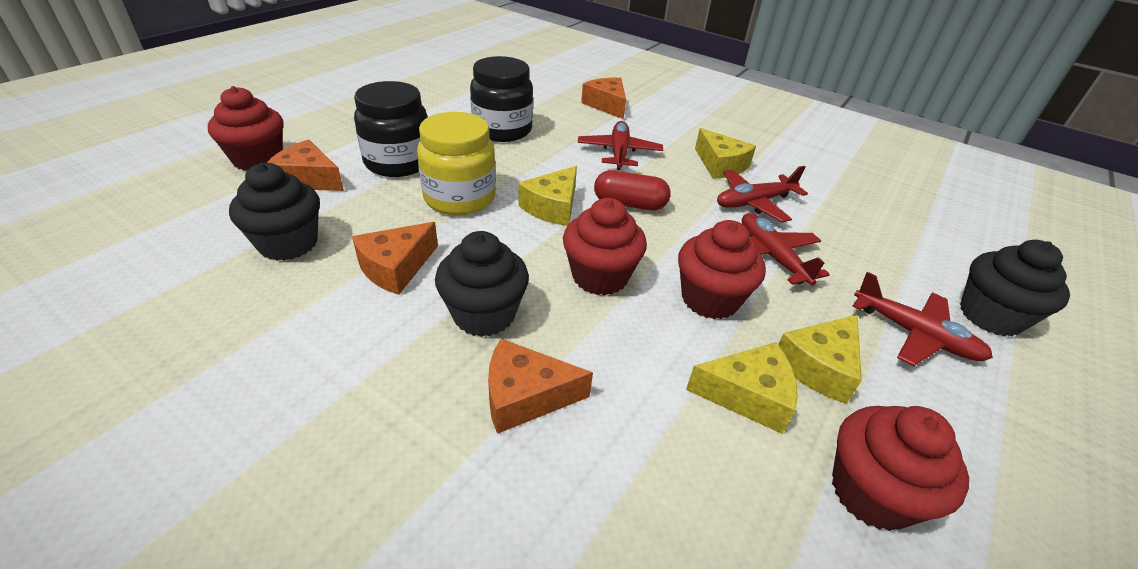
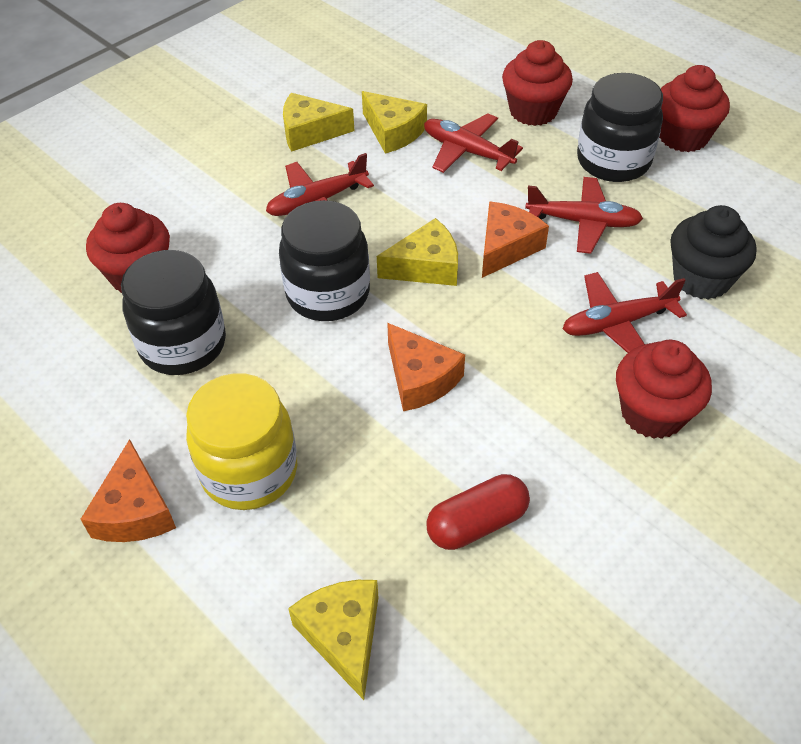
black cupcake: [229,163,320,261] [435,231,529,337] [960,240,1070,336] = 3 -> [670,205,756,299] = 1
black jar: [354,81,427,177] [470,56,533,142] = 2 -> [121,250,226,375] [279,200,370,321] [577,73,663,182] = 3
orange cheese: [267,140,344,191] [352,222,438,295] [488,339,593,434] [581,78,626,119] = 4 -> [80,439,176,542] [387,323,465,411] [482,201,549,278] = 3

